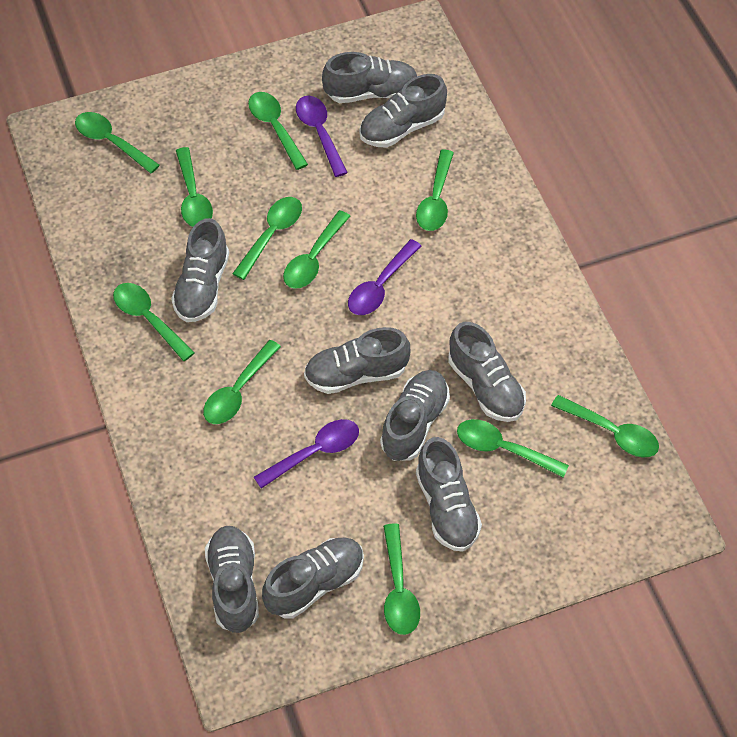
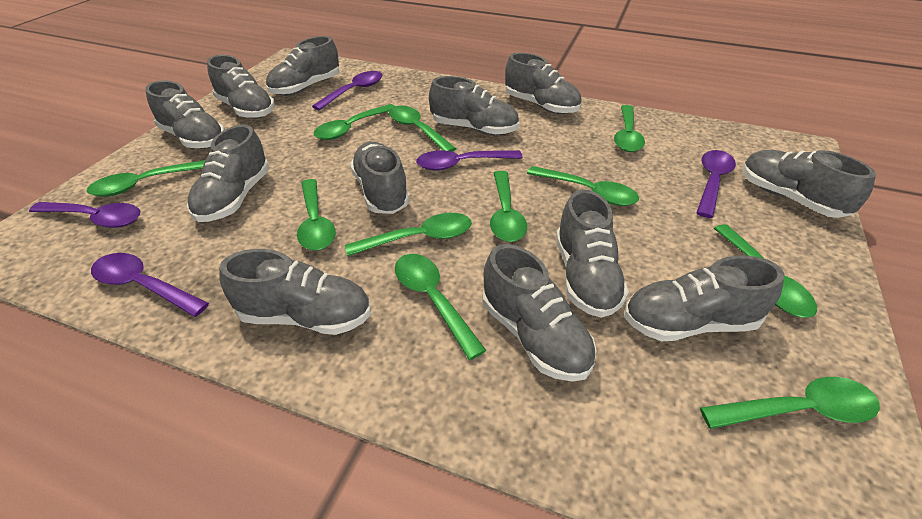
grey shoe: [171,218,229,322] [205,526,259,633] [262,537,364,618] [304,327,410,394] [322,52,417,103] [359,74,447,147] [380,370,450,461] [416,437,482,552] [448,322,526,422] = 9 -> [145,81,225,149] [187,125,270,222] [207,55,275,119] [219,249,371,335] [266,36,339,96] [350,142,410,214] [429,76,519,135] [483,244,597,382] [505,53,582,114] [556,189,629,318] [624,255,785,341] [742,150,876,218] = 12
purple spoon: [254,419,359,489] [296,96,348,177] [348,239,421,315] = 3 -> [29,202,140,228] [91,253,209,317] [312,71,382,110] [416,150,523,171] [696,150,736,218] = 5

